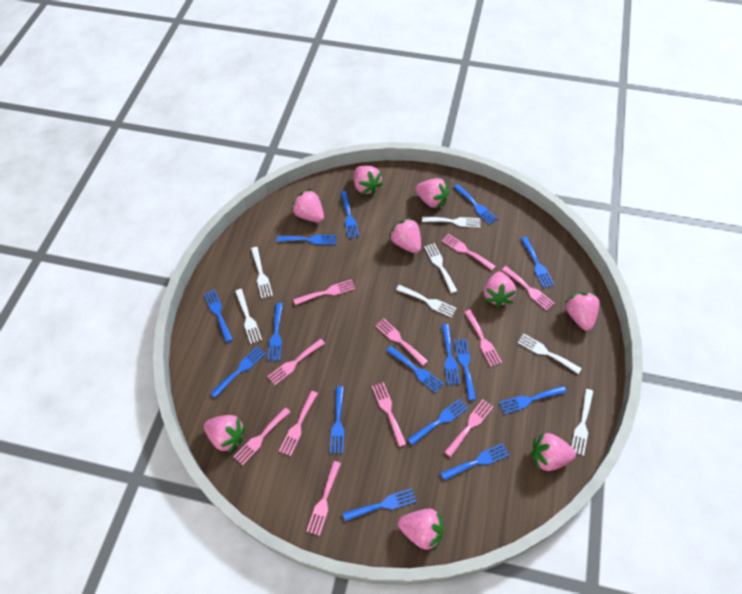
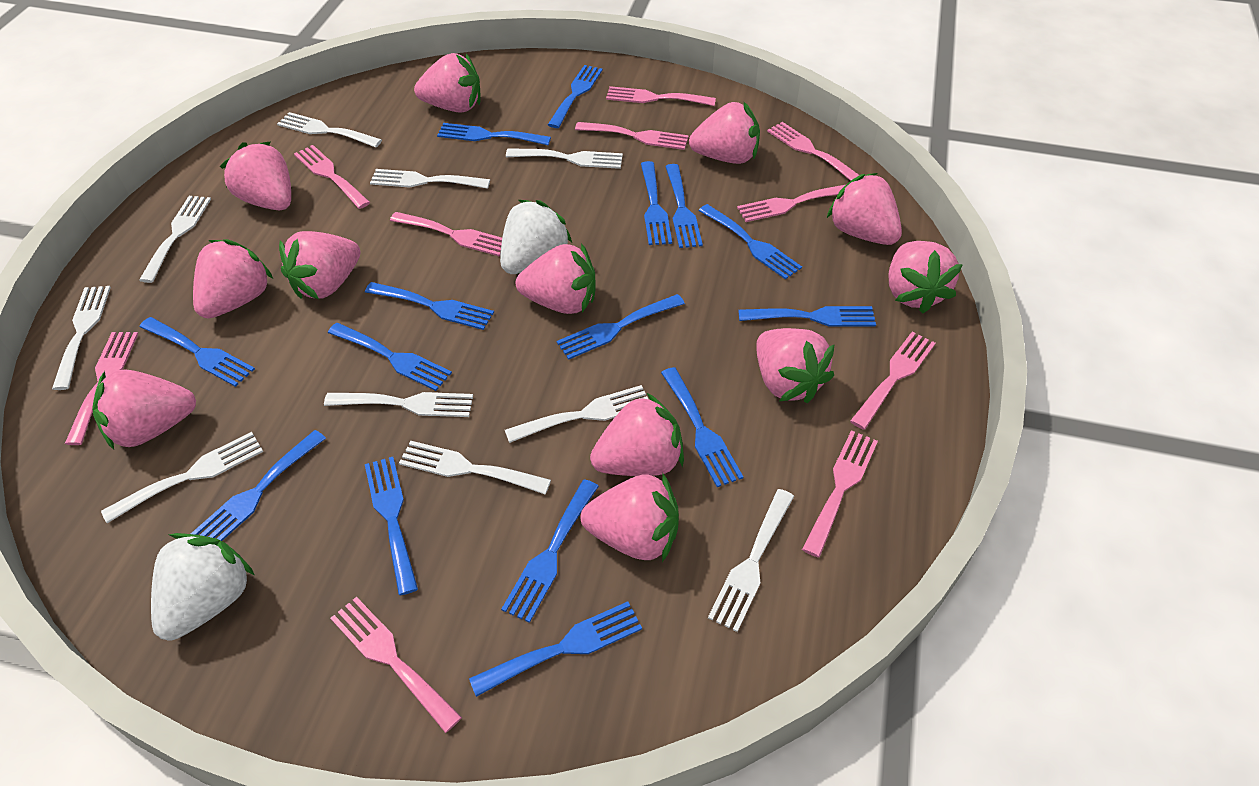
pink fork: [233,407,290,466] [267,339,325,385] [279,391,318,456] [293,279,355,305] [306,461,341,536] [372,382,406,447] [375,318,428,366] [442,234,496,270] [445,399,493,457] [464,310,502,367] [502,266,555,310] = 11 -> [65,332,138,445] [294,145,370,209] [330,597,462,733] [390,212,502,257] [575,122,689,150] [606,86,716,106] [737,185,845,222] [767,122,859,181] [802,430,878,557] [850,331,936,430] = 10
pink strawberry: [204,415,246,453] [291,189,324,222] [354,166,383,195] [389,218,421,253] [398,509,443,551] [415,178,449,209] [484,272,516,308] [532,432,576,471] [564,292,600,331] = 9 -> [92,369,196,450] [193,239,273,318] [220,142,291,210] [279,231,361,299] [414,53,481,113] [516,243,595,314] [580,473,679,562] [590,393,684,476] [689,101,760,164] [756,328,835,403] [827,173,902,245] [889,241,963,314] = 12
white fork: [235,289,262,344] [251,247,273,299] [396,285,457,318] [422,217,480,228] [424,243,457,293] [518,333,582,374] [571,389,593,456] = 7 -> [52,286,111,390] [101,432,263,523] [139,196,211,283] [277,112,382,147] [324,392,473,417] [370,169,490,189] [399,441,551,494] [505,385,648,443] [506,149,623,169] [708,489,794,632] = 10
white strawberry: none = 0 -> [151,533,254,640] [500,200,572,274] = 2

